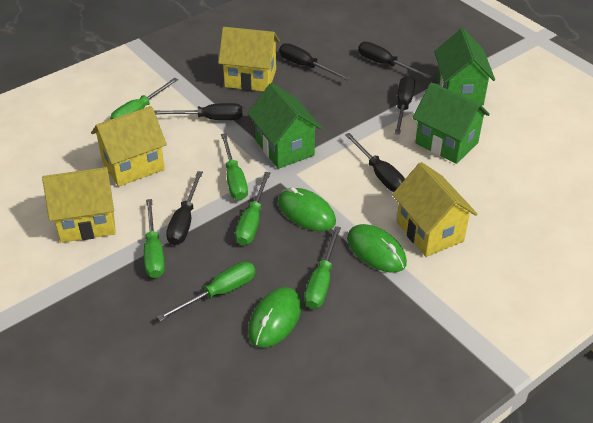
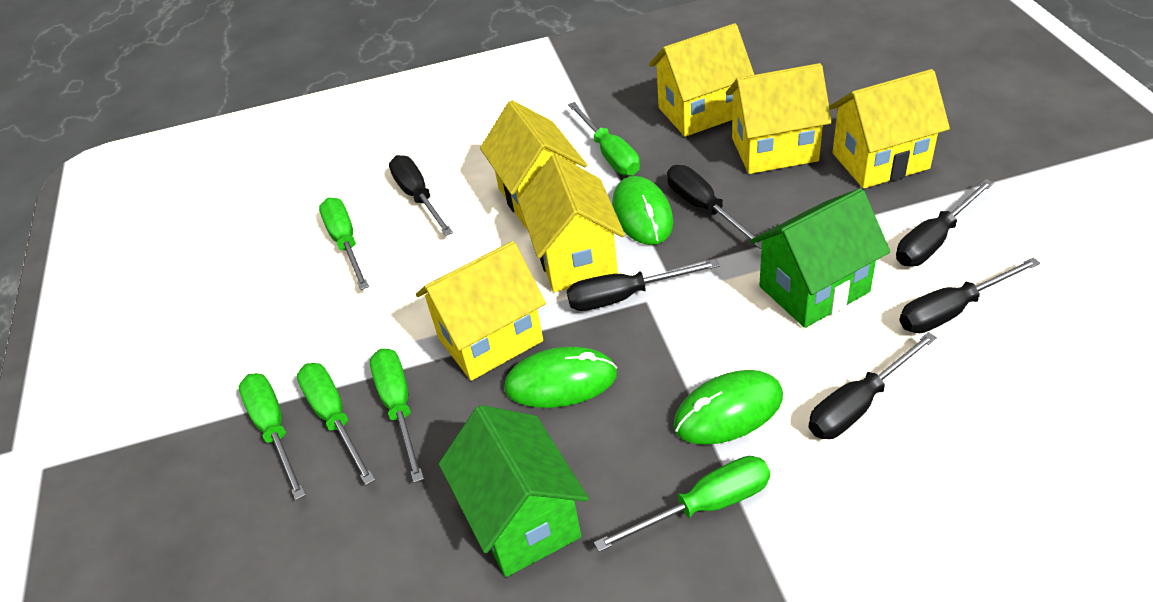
green house: [247,83,322,169] [413,82,490,164] [434,29,495,105] = 3 -> [439,405,589,577] [751,188,890,328] = 2
yellow house: [42,167,116,243] [91,106,167,187] [218,27,280,91] [392,162,477,257] = 4 -> [416,241,546,381] [480,100,587,228] [518,154,625,292] [649,23,754,137] [726,63,832,174] [829,69,950,189] = 6

